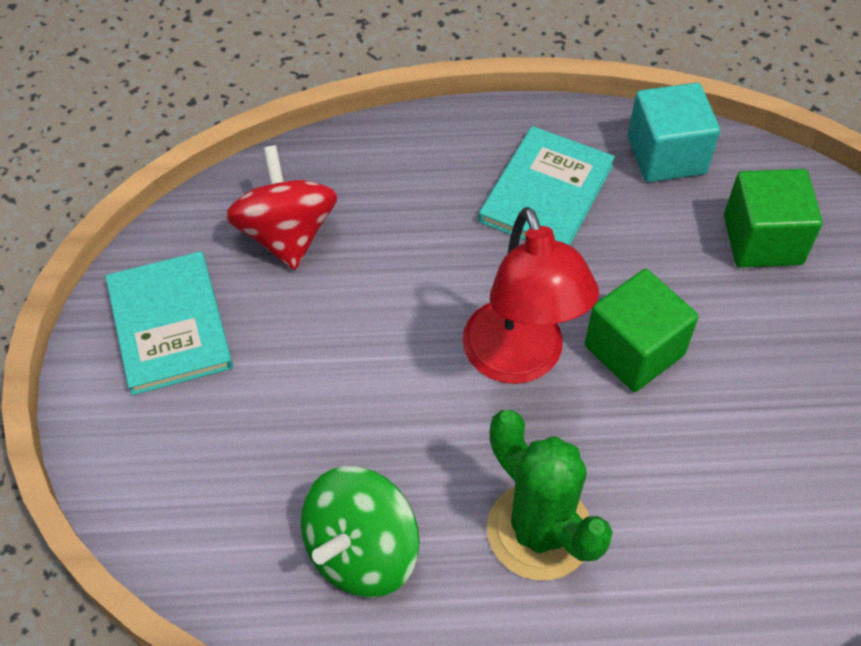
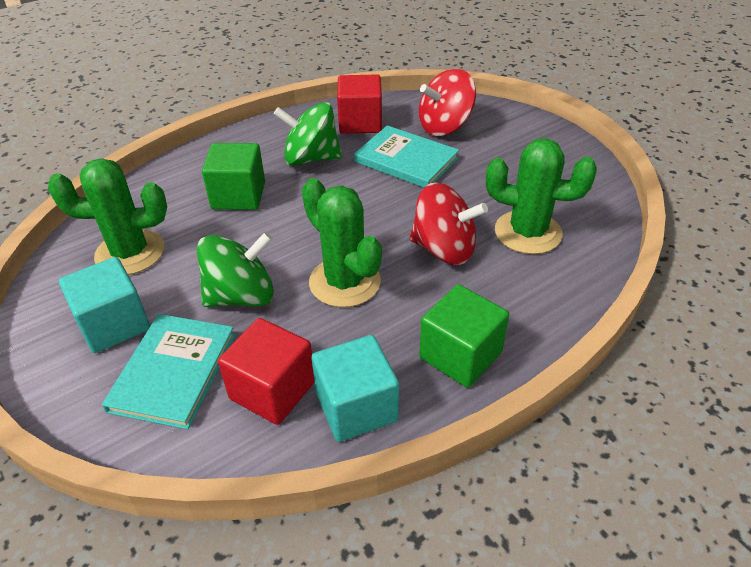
green cactus: [487,410,613,580] = 1 -> [48,159,167,275] [302,178,382,307] [486,138,597,254] = 3
green spinning top: [301,466,420,598] = 1 -> [197,232,274,307] [274,102,342,166] = 2
red cube: none = 0 -> [218,318,315,425] [337,74,382,134] = 2
red lamp: [462,207,599,384] = 1 -> none = 0
red spinning top: [225,145,338,270] = 1 -> [409,183,488,265] [419,69,476,136] = 2
turquoise cube: [628,83,720,182] = 1 -> [59,257,150,353] [311,335,399,442] = 2

